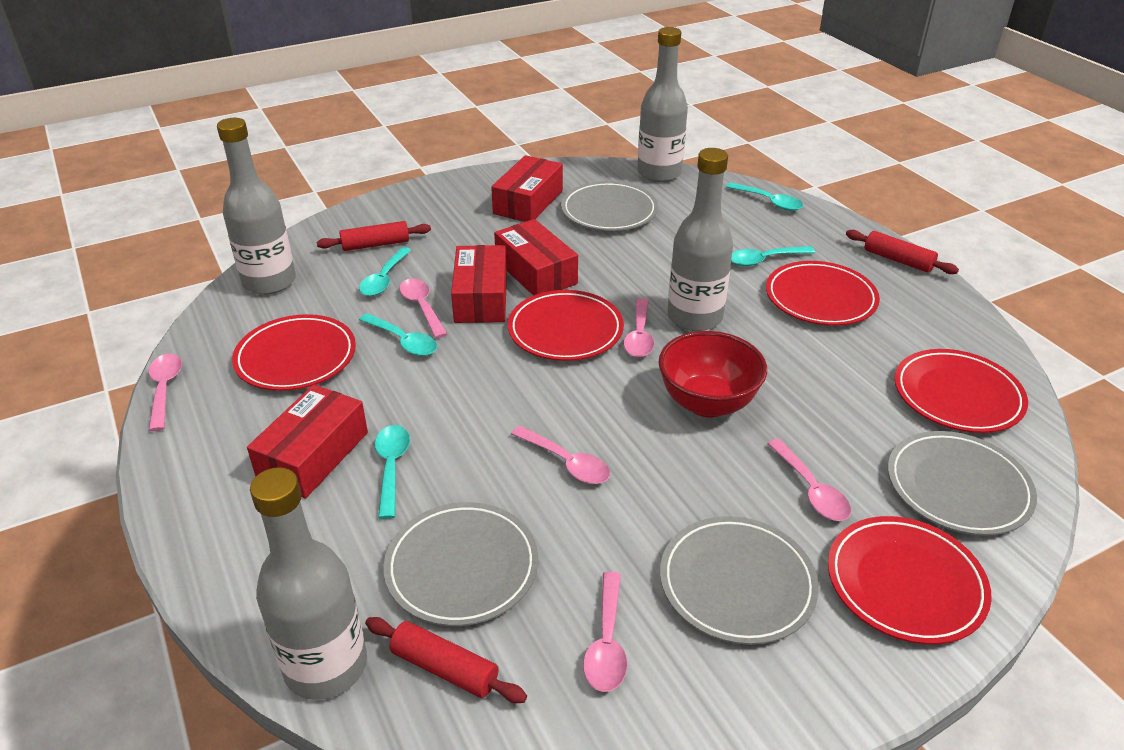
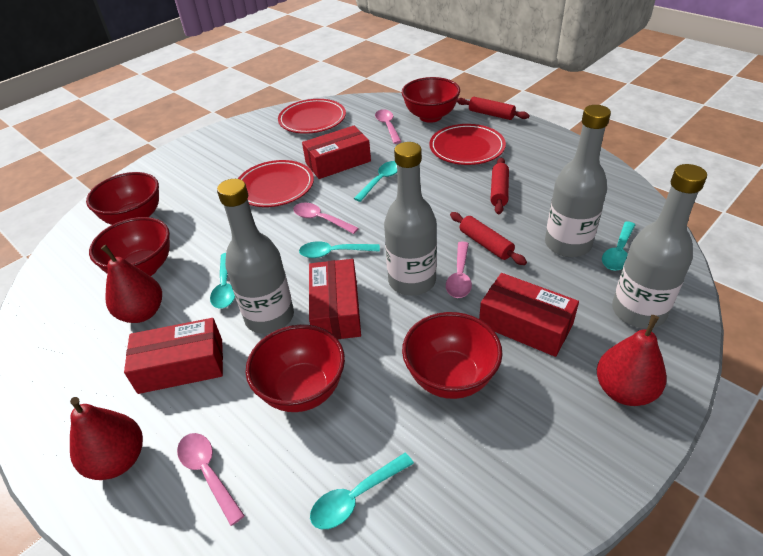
grey plate: [384,502,538,626] [561,181,658,231] [660,516,819,645] [888,431,1037,536] = 4 -> none = 0
pink spoon: [149,354,182,431] [399,278,447,338] [511,426,610,484] [583,572,627,692] [623,298,654,357] [767,439,851,521] = 6 -> [177,433,245,526] [293,203,359,234] [375,109,402,144] [446,242,472,298] = 4
red bowl: [659,331,767,417] = 1 -> [86,172,159,225] [89,217,170,276] [246,325,345,412] [402,77,460,123] [402,312,502,399] = 5
red pear: none = 0 -> [70,397,143,480] [101,245,162,323] [597,315,667,406] = 3
red plate: [232,314,356,391] [508,290,624,361] [766,261,880,326] [828,516,992,644] [894,349,1028,433] = 5 -> [238,160,314,207] [278,99,346,134] [430,124,506,165] = 3

